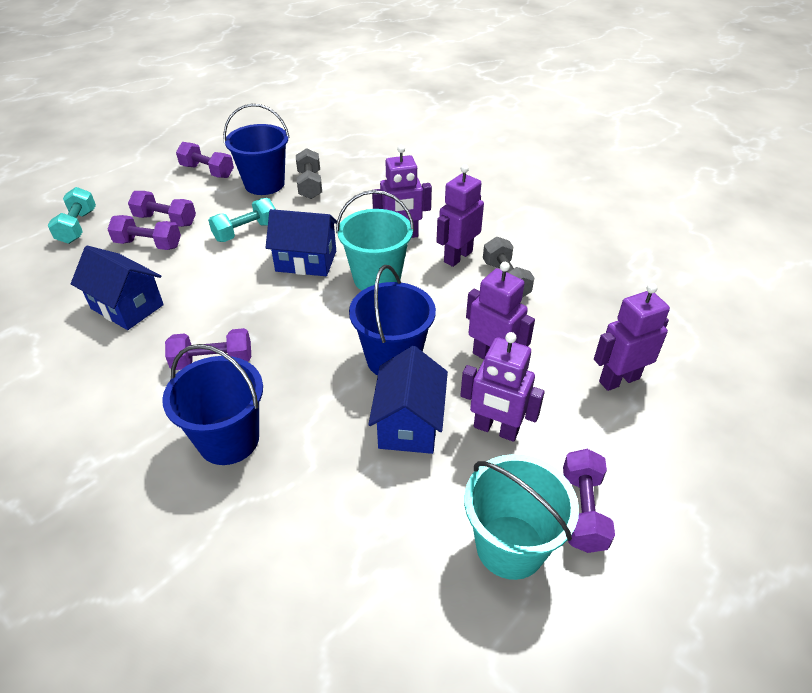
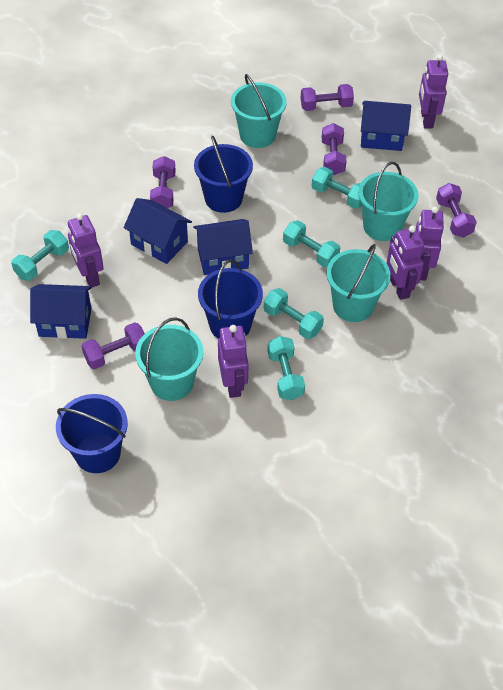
blue house: [71,246,164,330] [265,209,337,276] [368,346,448,454] = 3 -> [30,284,92,339] [124,198,192,264] [193,219,253,275] [361,101,411,151] = 4
grey dumbbell: [296,148,322,199] [483,237,534,298] = 2 -> none = 0
turquoise bucket: [336,190,414,290] [464,454,579,580] = 2 -> [135,317,203,401] [231,74,287,148] [326,244,390,322] [358,162,419,241] = 4
turquoise dumbbell: [48,187,96,244] [208,198,276,242] = 2 -> [11,230,69,281] [264,288,324,339] [267,336,305,400] [283,220,340,267] [312,167,362,209] = 5

